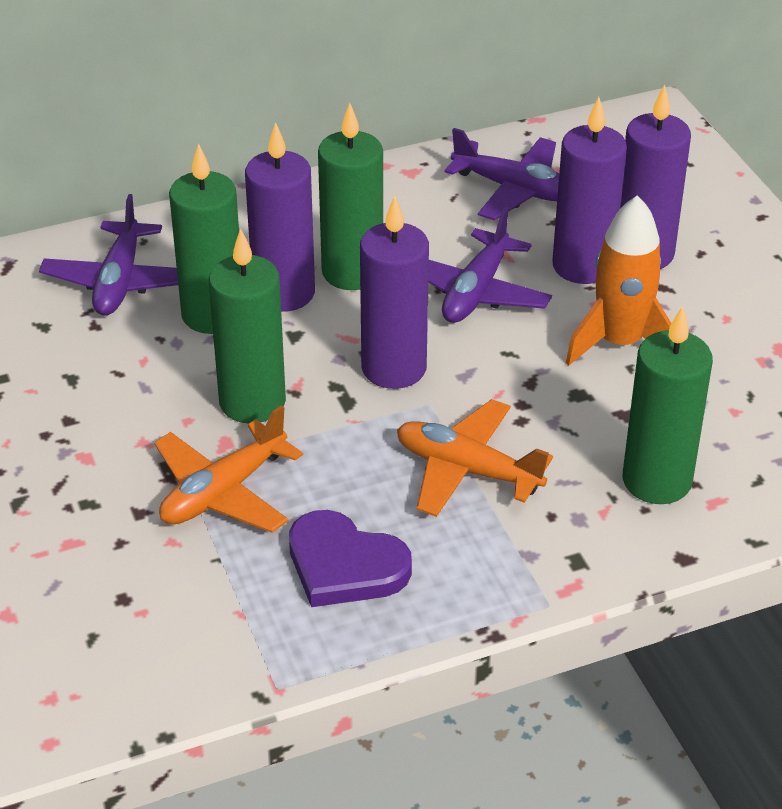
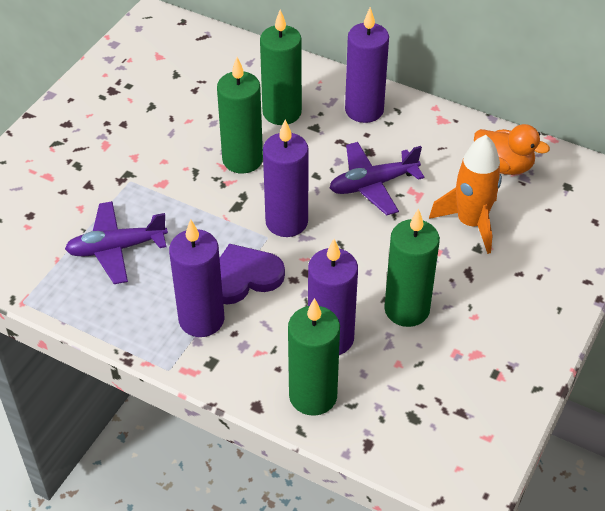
orange duck: none = 0 -> [474,124,550,175] = 1
orange plane: [154,405,303,533] [397,399,553,517] = 2 -> none = 0
purple plane: [39,194,178,316] [428,207,552,323] [445,128,559,220] = 3 -> [65,201,168,284] [330,142,424,216] = 2

